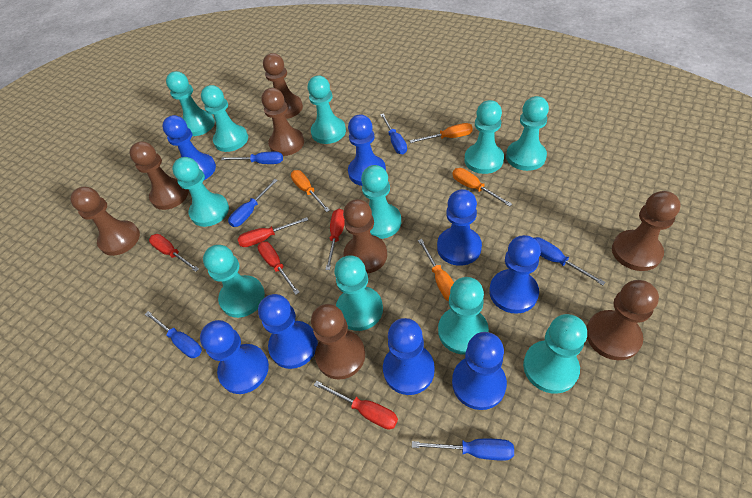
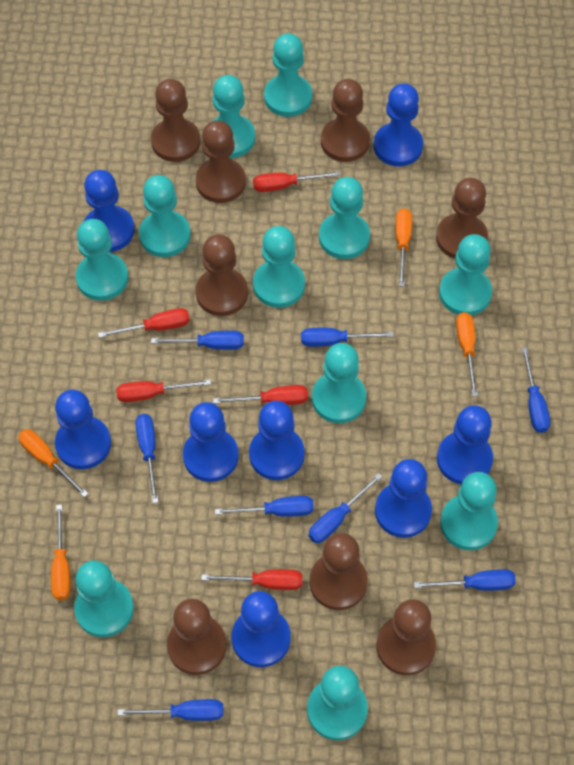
blue screwdriver: [145,311,202,358] [221,152,283,164] [228,179,278,227] [380,113,407,154] [412,439,514,461] [534,237,606,285] = 6 -> [118,699,223,721] [135,414,159,503] [151,331,244,350] [215,496,314,517] [301,328,394,347] [308,473,383,543] [414,569,516,591] [521,347,550,433] = 8

